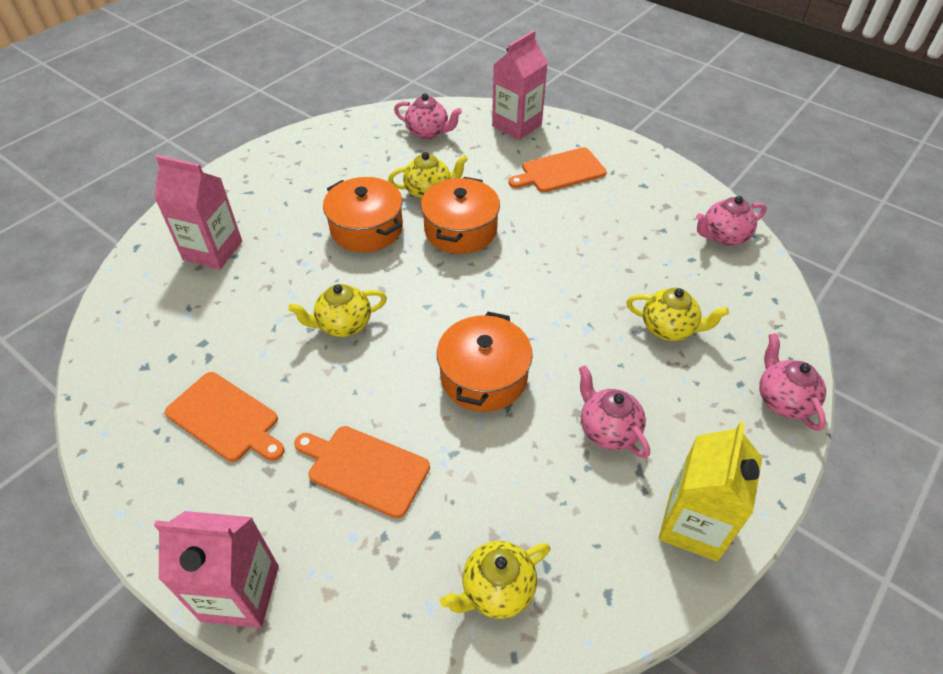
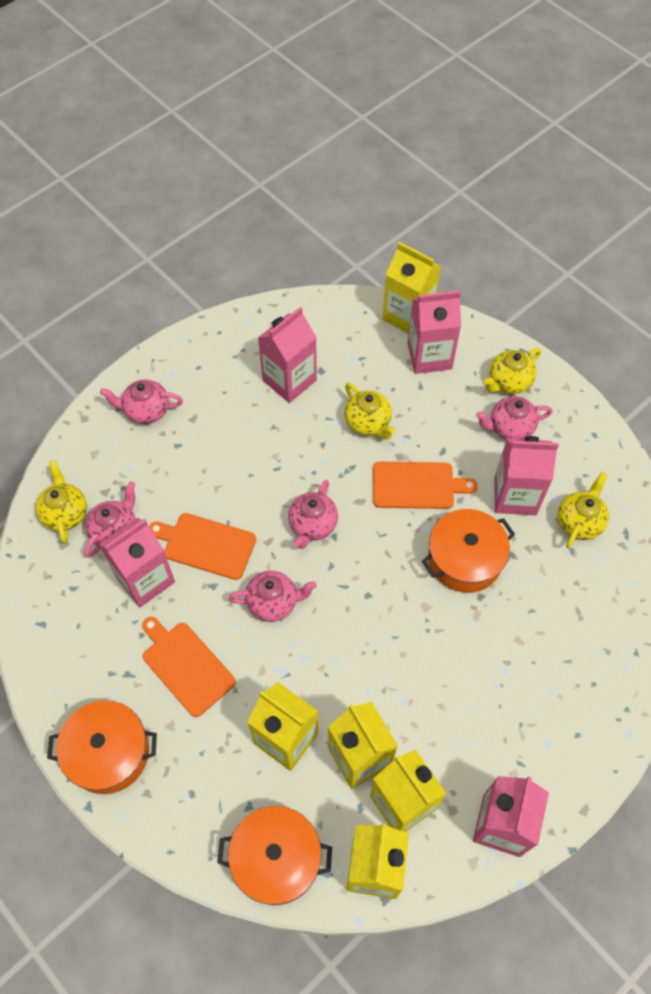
pink carton: [154,155,242,269] [154,511,279,628] [492,30,548,140] = 3 -> [99,518,175,607] [258,307,317,403] [408,291,461,374] [473,776,549,857] [494,436,559,515] = 5
pink teapot: [394,93,462,140] [579,365,650,458] [696,196,767,246] [759,333,826,431] = 4 -> [84,482,136,558] [100,379,183,424] [228,571,317,622] [288,480,338,549] [476,396,552,440] = 5
yellow carton: [659,421,762,561] = 1 -> [247,682,318,771] [328,702,398,789] [347,823,409,899] [370,749,447,832] [383,242,441,334] = 5

